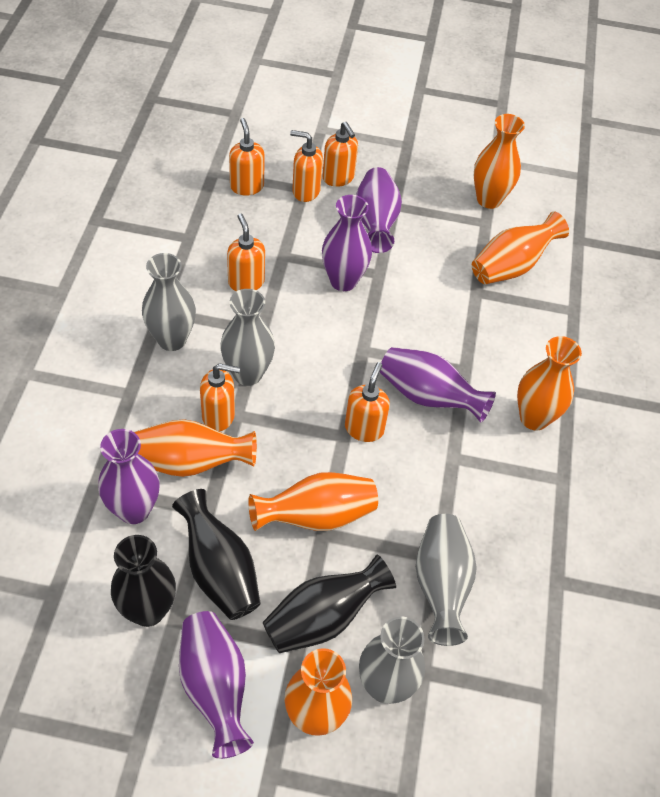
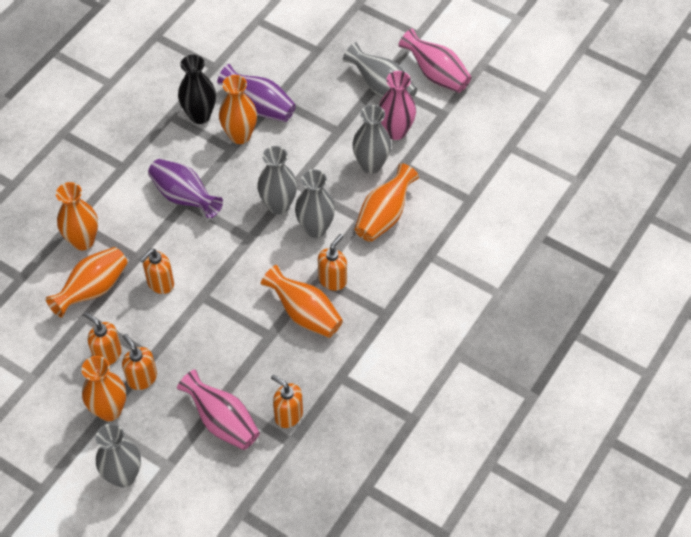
black vase: [111,535,176,627] [172,489,261,620] [263,554,396,653] = 3 -> [178,55,216,124] = 1
grey vase: [142,253,196,351] [220,289,275,386] [359,616,425,704] [416,514,477,646] = 4 -> [96,424,141,487] [257,146,297,215] [295,169,335,238] [343,42,417,99] [352,105,391,174] = 5
orange soap dispenser: [200,363,240,432] [227,213,265,291] [229,118,265,196] [290,130,323,202] [322,122,358,187] [345,362,390,442] = 6 -> [84,312,122,365] [122,334,157,390] [139,249,174,294] [271,374,303,428] [318,234,347,291] = 5
pink vase: none = 0 -> [177,369,260,450] [379,71,416,140] [399,28,472,93] = 3
purple vase: [98,429,159,524] [179,611,254,759] [322,195,372,291] [356,167,402,253] [380,347,496,422] = 5 -> [148,159,223,218] [217,64,296,122] = 2

